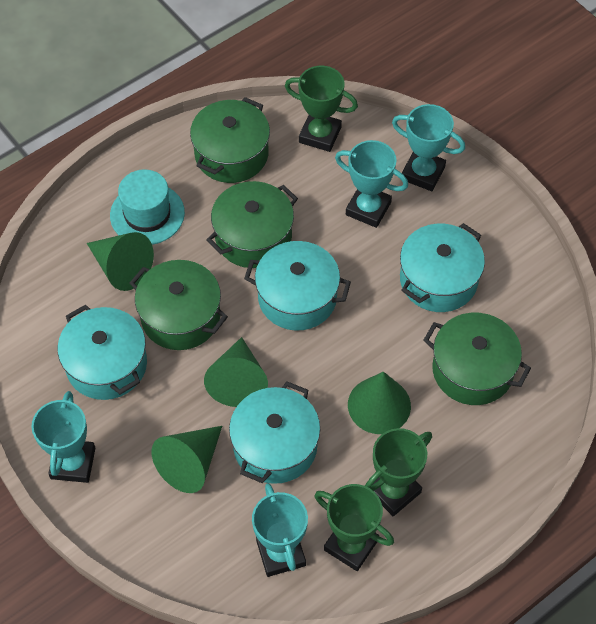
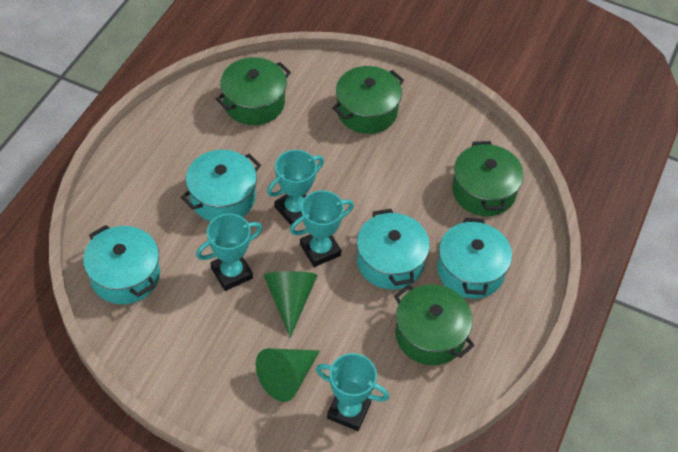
green cone: [87,232,154,291] [152,426,222,493] [204,337,268,407] [348,372,411,434] = 4 -> [256,348,320,402] [264,271,318,338] = 2
green trophy: [285,66,358,152] [314,484,394,571] [365,428,432,516] = 3 -> none = 0
turquoise hat: [110,169,185,245] = 1 -> none = 0

